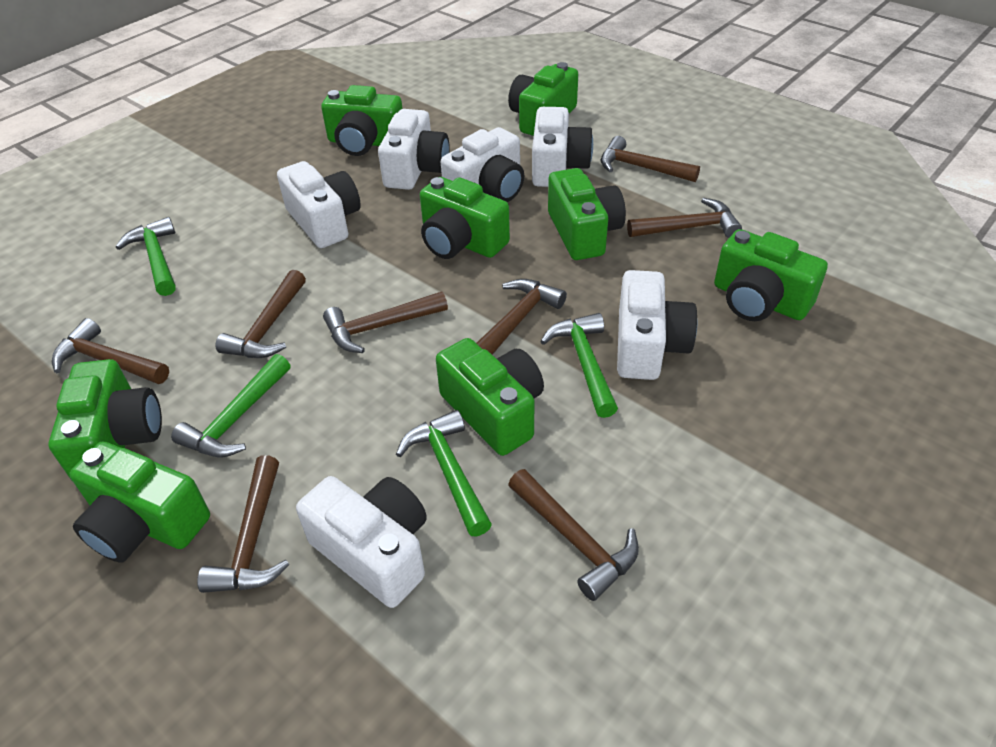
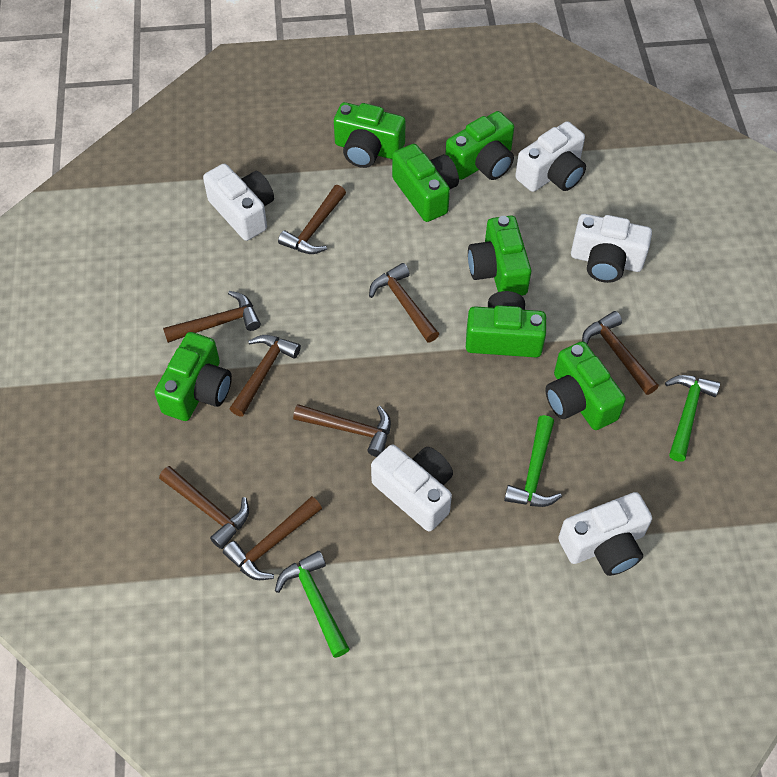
green camera: [48,359,162,479] [70,441,210,563] [321,85,403,156] [420,177,510,259] [436,338,544,456] [508,62,578,136] [548,168,626,260] [714,229,828,321] = 8 -> [154,332,232,421] [334,102,406,168] [392,144,459,222] [445,111,514,180] [466,291,546,357] [468,215,531,296] [545,341,626,430] = 7
green hammer: [116,217,175,296] [171,354,291,457] [396,410,492,536] [540,313,618,418] = 4 -> [275,551,350,658] [504,415,562,507] [665,375,720,462] = 3
white camera: [277,161,361,248] [296,476,427,608] [378,109,450,190] [441,127,524,202] [532,107,593,187] [617,270,697,380] = 6 -> [203,164,274,241] [371,444,453,532] [515,121,586,192] [558,492,652,576] [571,214,652,283] = 5

